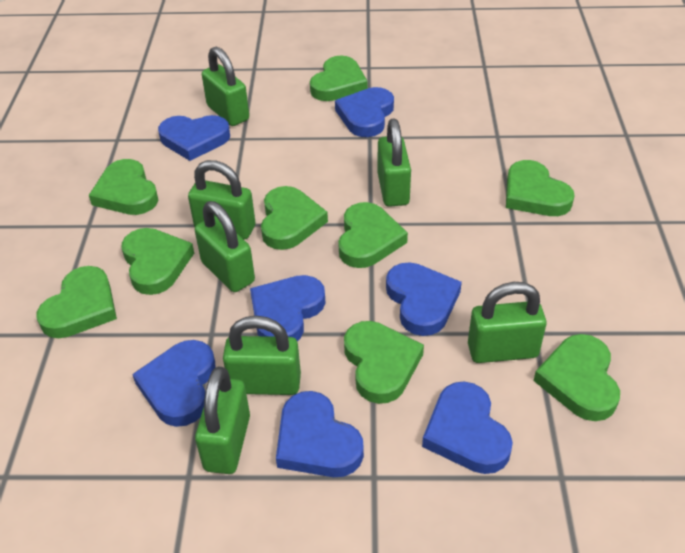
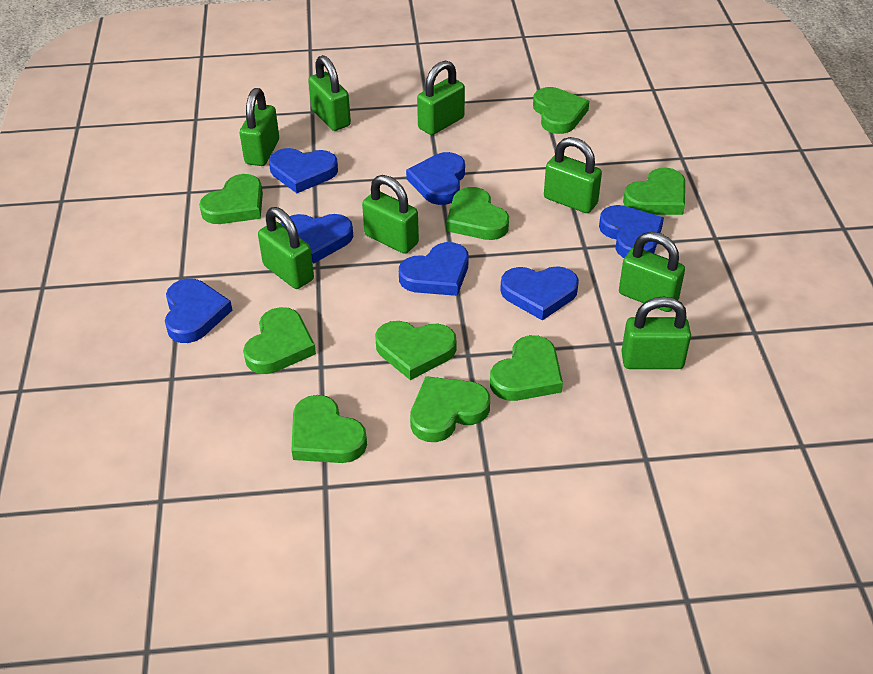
green padlock: [188,160,255,240] [195,201,255,292] [195,366,250,474] [202,47,249,126] [223,316,301,395] [377,119,411,207] [468,282,546,363] = 7 -> [240,88,279,166] [258,207,314,289] [308,55,351,131] [362,175,419,254] [417,60,465,135] [544,137,602,213] [619,232,685,312] [621,296,691,369] = 8

